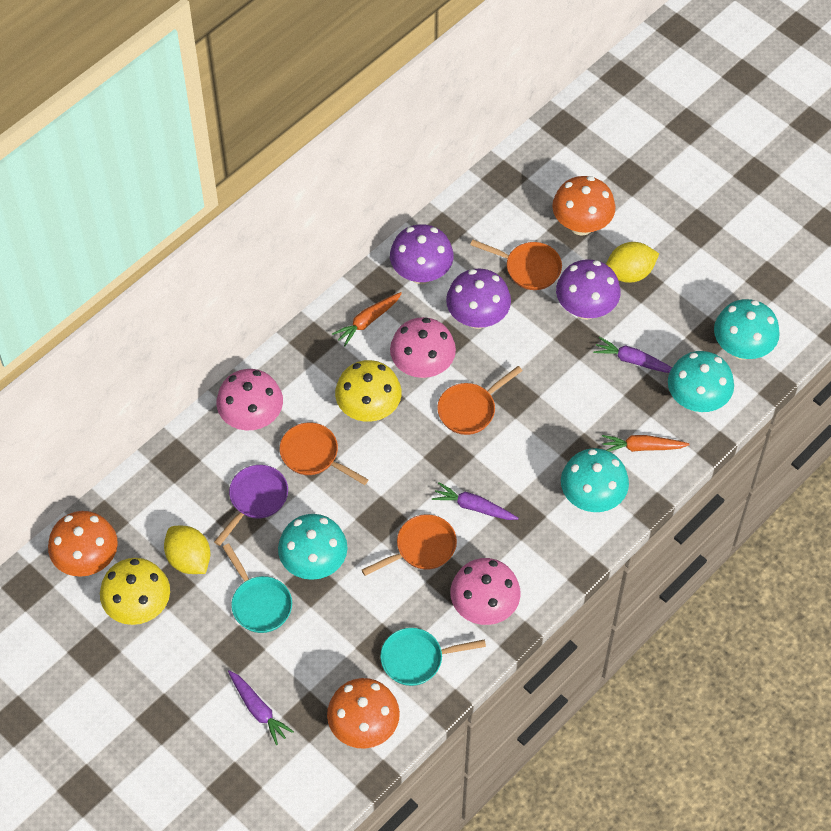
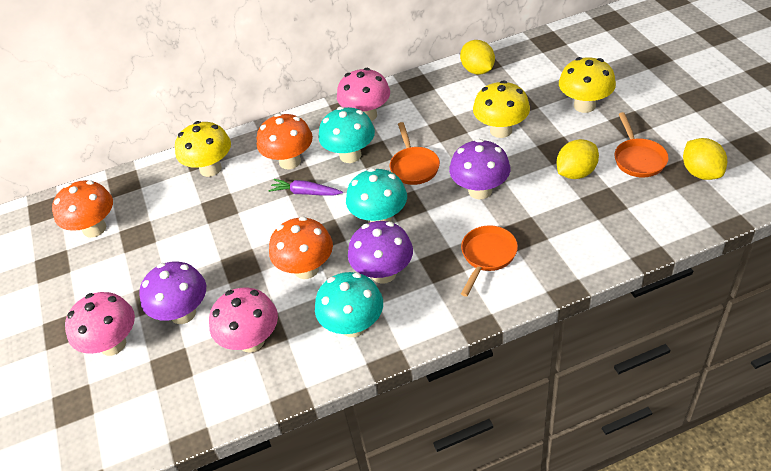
orange carrot: [332,292,402,346] [602,435,690,452] = 2 -> none = 0
orange pan: [280,423,369,485] [362,514,457,576] [437,366,522,435] [470,240,562,290] = 4 -> [390,122,440,185] [461,225,518,297] [614,112,669,177] = 3
purple carrot: [228,670,294,745] [432,482,519,520] [593,337,672,373] = 3 -> [268,179,343,195] = 1
purple pan: [214,465,288,546] = 1 -> none = 0
turquoise mushroom: [278,514,348,580] [561,448,629,512] [668,351,734,412] [714,299,780,360] = 4 -> [315,272,383,337] [318,107,375,163] [346,168,407,223] = 3
turquoise pan: [223,543,292,633] [380,628,486,686] = 2 -> none = 0
yellow lemon: [164,526,211,574] [606,242,659,283] = 2 -> [460,40,495,74] [557,139,599,179] [683,138,727,180] = 3
yellow mushroom: [100,558,170,625] [335,360,402,422] = 2 -> [175,121,231,177] [473,80,530,138] [559,57,616,113] = 3

